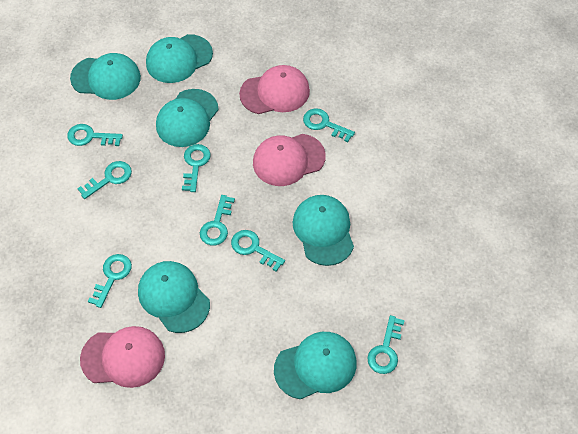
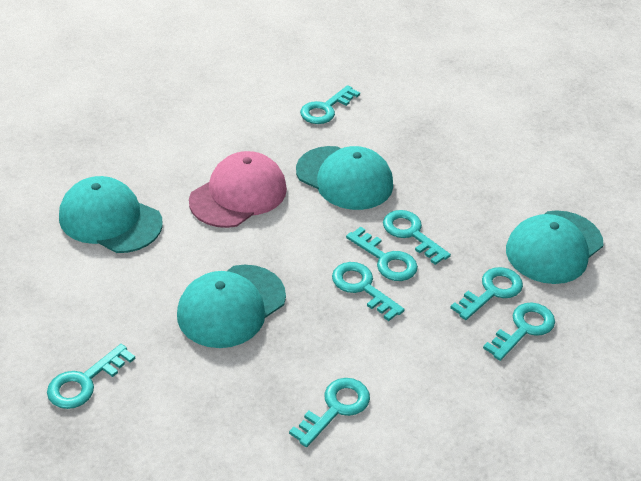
pink cap: [80,326,165,388] [239,65,310,114] [253,134,326,186] = 3 -> [189,151,287,228] = 1
turquoise cap: [70,53,141,100] [138,261,210,333] [146,34,213,83] [156,89,219,147] [274,332,357,399] [293,195,354,266] = 6 -> [59,176,163,253] [177,265,286,348] [296,146,393,210] [506,210,603,284] = 4

